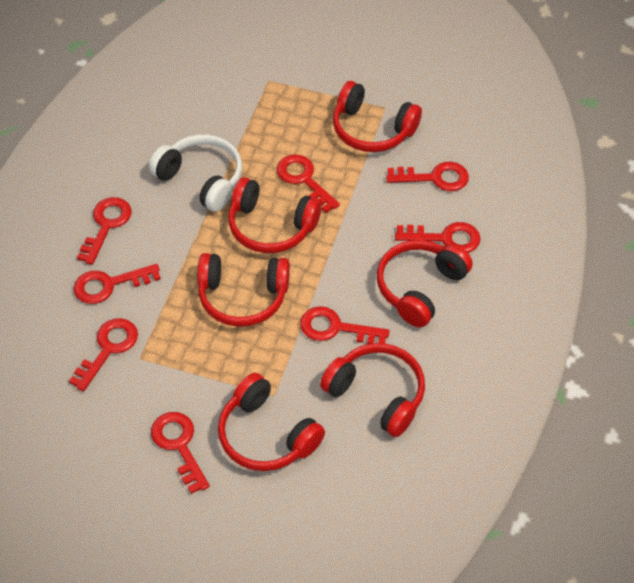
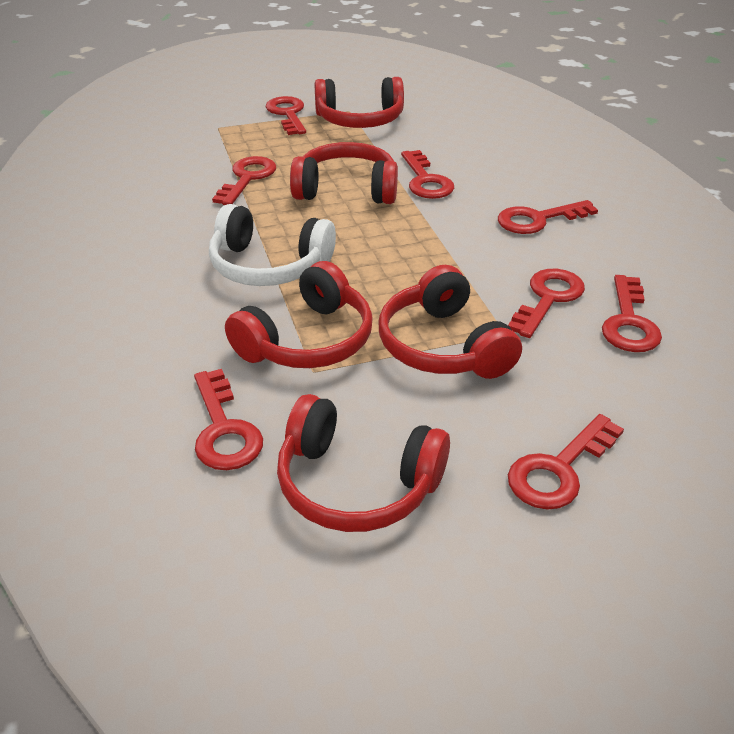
red headphones: [197,253,290,327] [218,373,325,471] [228,177,322,253] [320,343,425,437] [333,81,422,152] [377,240,473,327] = 6 -> [225,261,373,368] [277,394,450,532] [290,142,398,204] [314,77,404,128] [379,265,522,379] = 5

